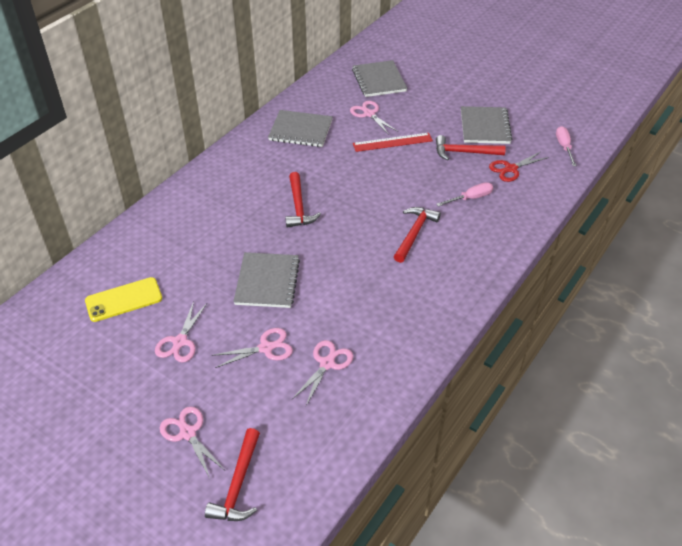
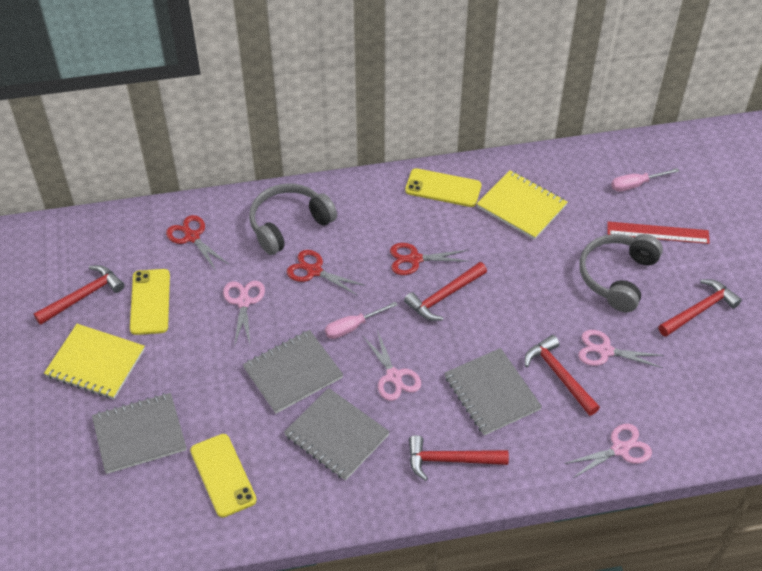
grey headphones: none = 0 -> [249,184,337,255] [579,234,663,312] = 2
pink scissors: [155,301,207,363] [160,406,225,478] [211,328,293,368] [292,340,353,406] [350,101,398,135] = 5 -> [223,281,265,346] [363,330,421,401] [564,424,652,479] [578,330,664,368] = 4
red hammer: [205,428,260,521] [285,172,321,227] [394,207,441,263] [436,135,506,160] = 4 -> [34,265,125,325] [404,262,487,321] [409,435,509,481] [525,335,600,416] [659,279,742,337] = 5
red scissors: [489,152,549,182] = 1 -> [166,215,228,271] [287,250,366,296] [390,243,469,275] = 3
yellow notebook: none = 0 -> [44,324,145,399] [477,170,568,240] = 2
yellow phone: [85,277,162,322] = 1 -> [130,269,170,335] [190,434,257,517] [405,168,481,207] = 3

